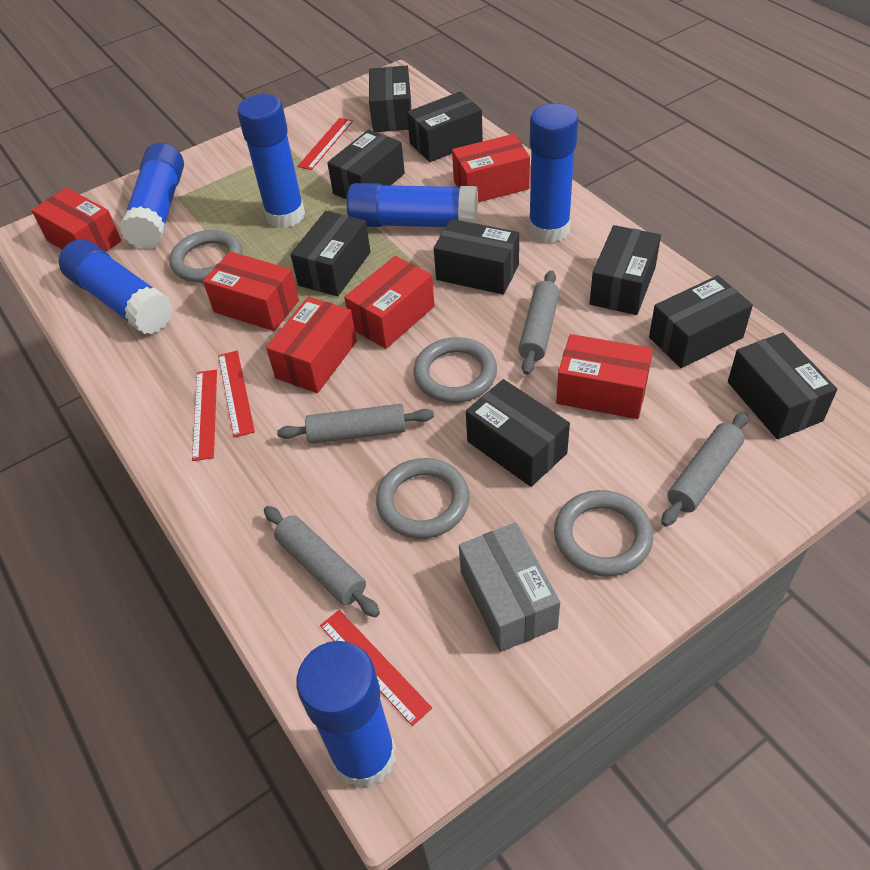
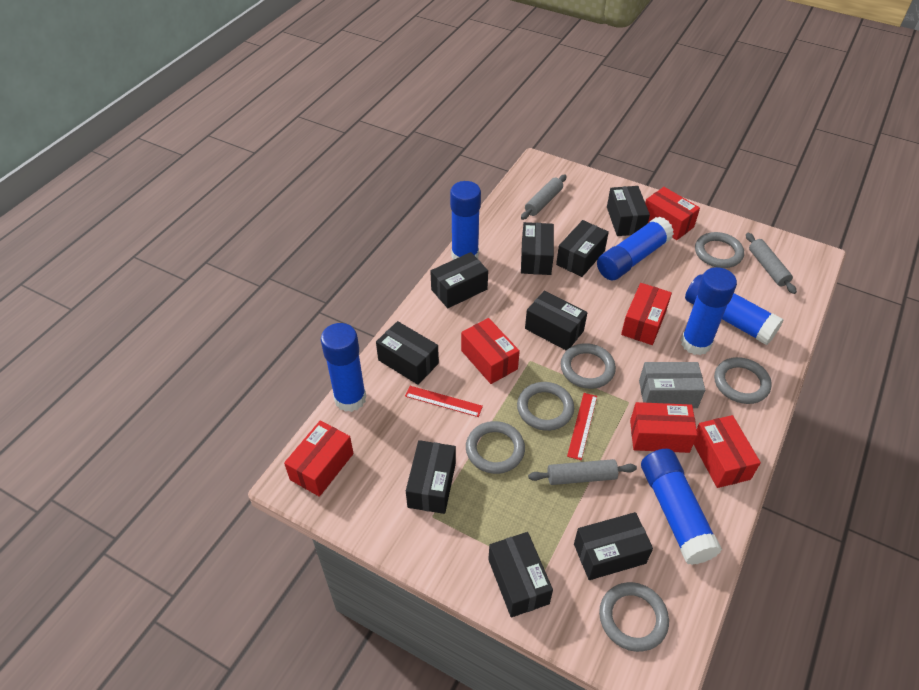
grey ring: [170,230,242,283] [376,458,470,539] [413,337,497,403] [554,490,653,577] = 4 -> [466,421,525,474] [517,382,574,431] [561,343,616,389] [599,582,669,652] [695,232,744,268] [714,357,772,404] = 6
grey rolling pin: [264,506,380,618] [277,404,434,444] [518,270,560,375] [661,412,748,527] = 4 -> [521,175,567,220] [528,459,637,485] [746,233,797,294] = 3
red ruler: [192,370,217,461] [218,351,255,438] [298,118,353,170] [320,610,432,726] = 4 -> [405,386,483,417] [567,393,597,460] = 2

